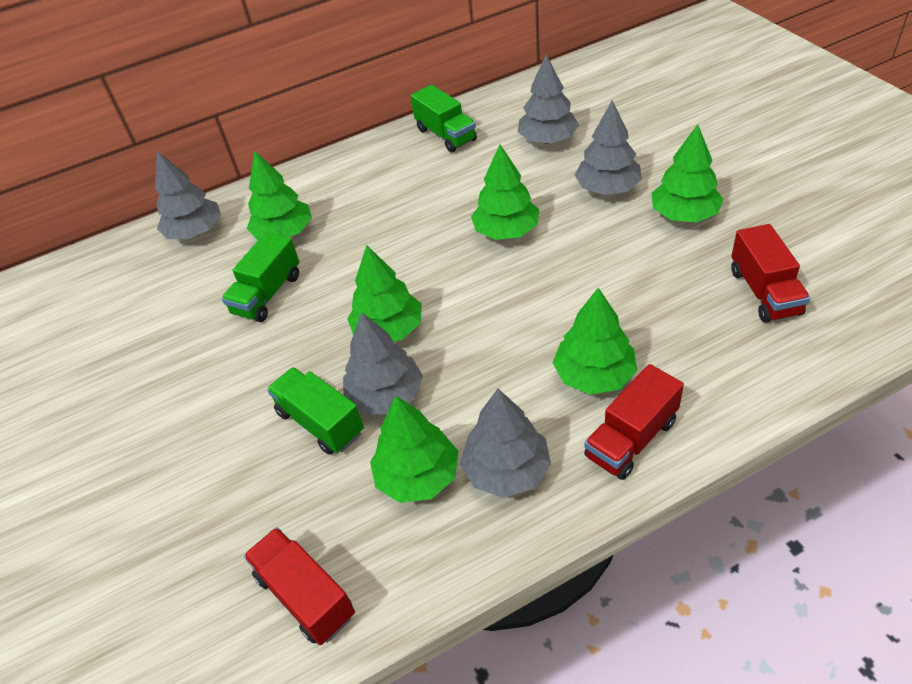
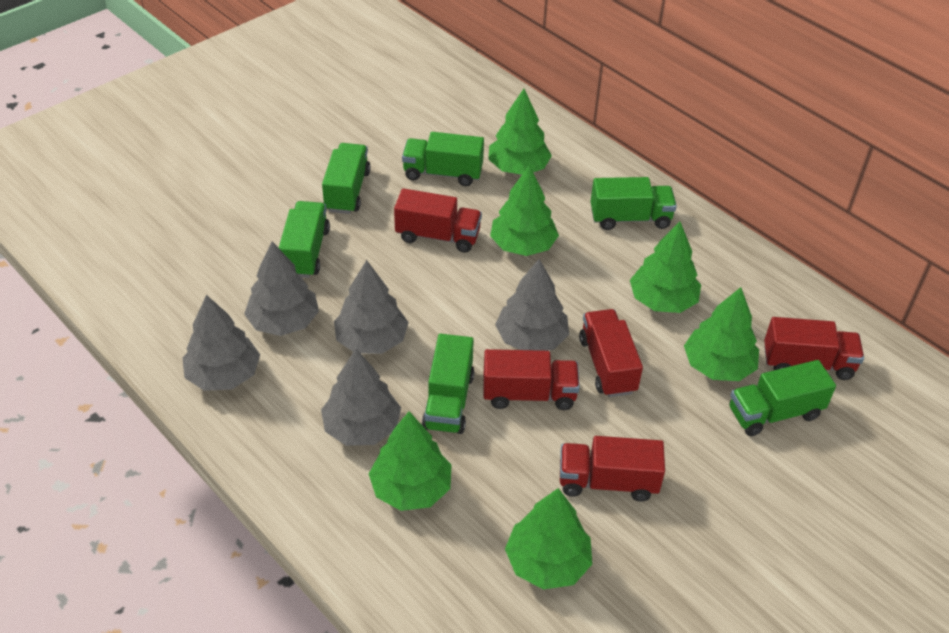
green truck: [222,232,300,322] [267,367,364,455] [411,85,477,153] = 3 -> [279,201,330,278] [322,143,371,214] [402,132,484,186] [422,334,474,434] [591,177,677,230] [729,360,836,436] = 6
red truck: [244,527,355,645] [584,364,684,480] [731,224,810,323] = 3 -> [394,188,482,253] [483,349,580,410] [560,436,665,502] [579,309,643,397] [764,317,864,380] = 5

